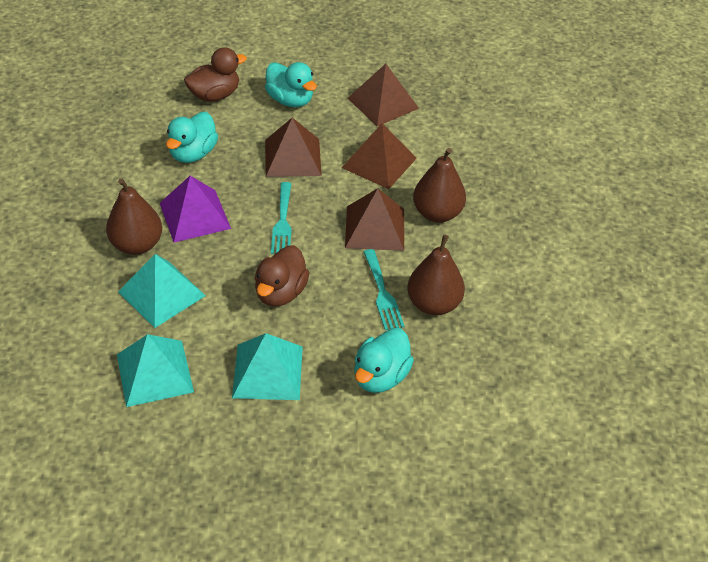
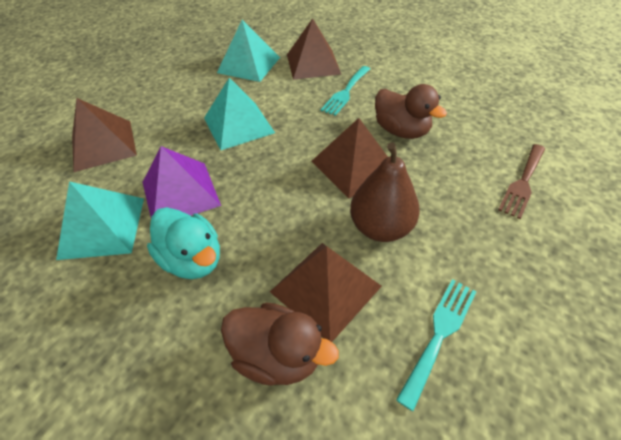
brown fork: none = 0 -> [498,144,545,219] = 1
brown pear: [106,178,162,255] [407,235,465,315] [413,148,466,223] = 3 -> [350,142,420,242] = 1
turquoise duck: [166,112,218,163] [265,62,317,107] [354,328,414,393] = 3 -> [147,207,220,279] = 1

